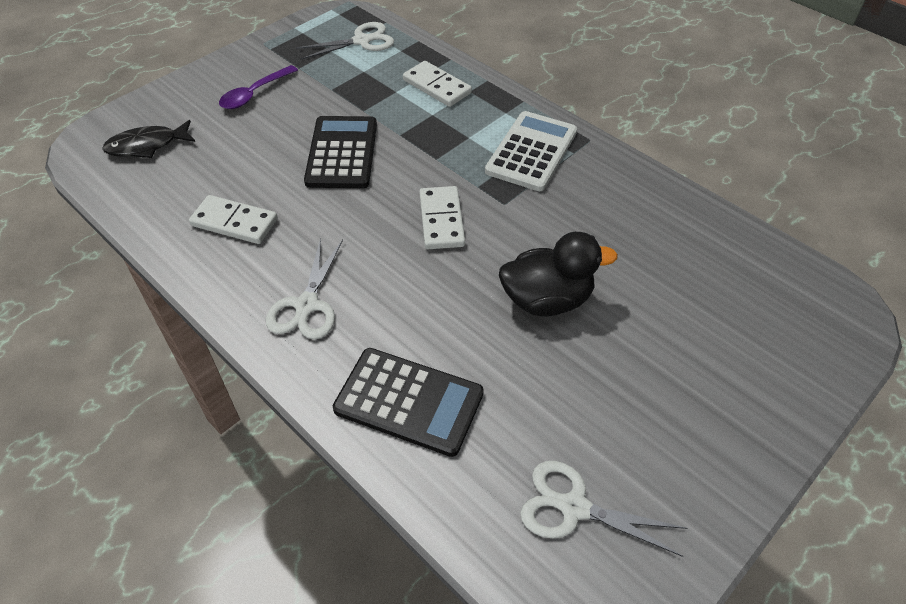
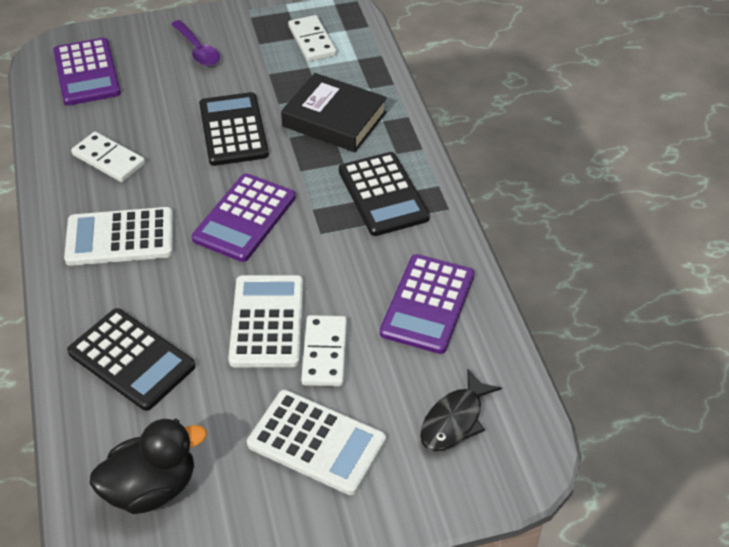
black book: none = 0 -> [281,73,387,152] = 1
black calculator: [304,116,377,188] [333,348,484,457] = 2 -> [67,308,195,411] [199,92,269,166] [339,152,430,236] = 3
purple calculator: none = 0 -> [53,38,121,106] [192,174,296,262] [380,254,475,354] = 3
white calculator: [485,111,577,191] = 1 -> [64,207,173,266] [228,275,303,367] [247,390,386,495] = 3
white scissors: [266,238,343,339] [296,22,394,60] [520,461,687,557] = 3 -> none = 0

